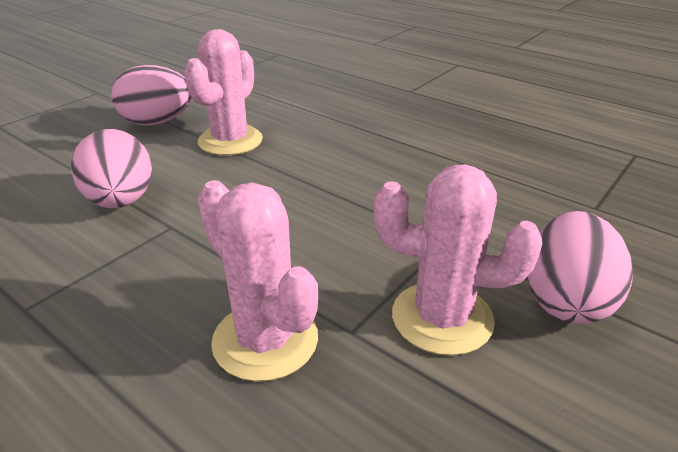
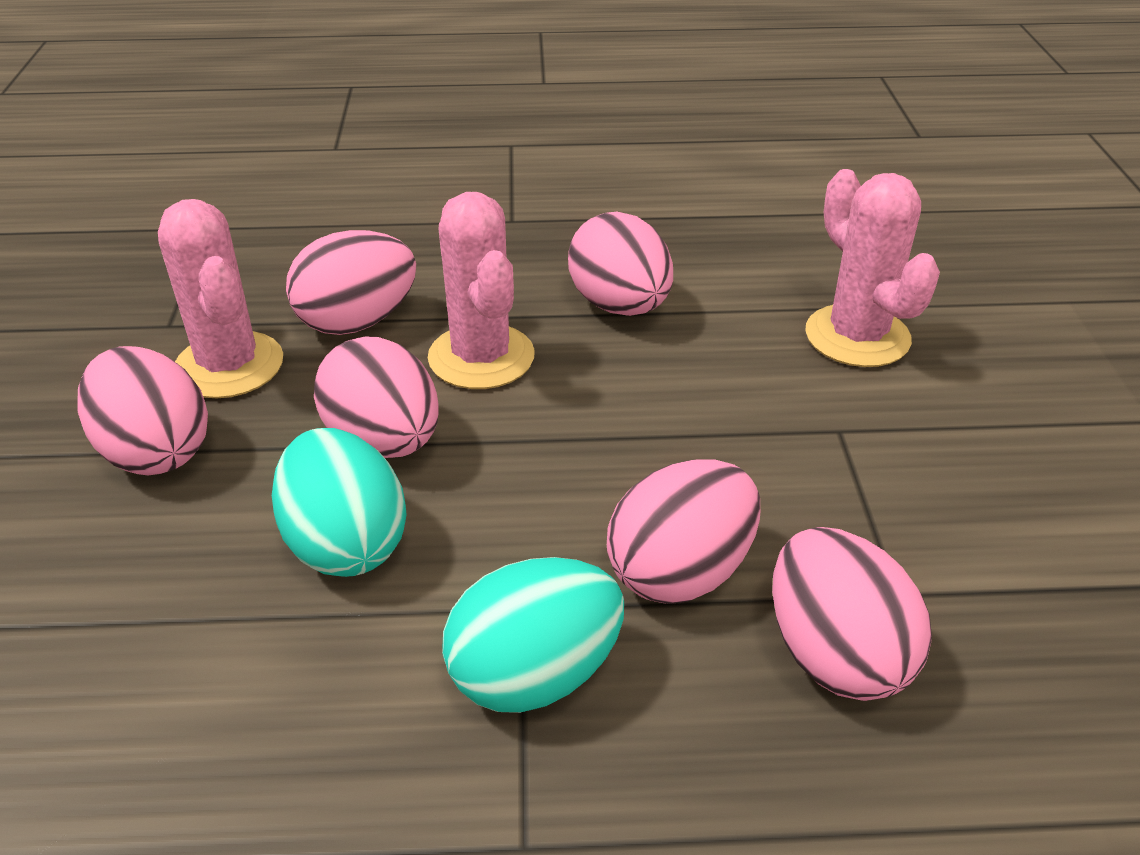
pink egg: [71,129,152,208] [111,65,192,126] [527,211,633,324] = 3 -> [78,346,208,475] [286,230,416,335] [314,336,439,458] [568,212,673,316] [607,459,760,604] [772,527,932,701] = 6
turquoise egg: none = 0 -> [272,428,407,577] [442,557,624,713] = 2

